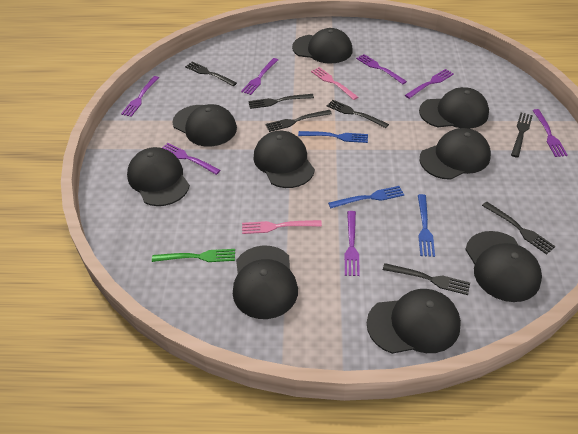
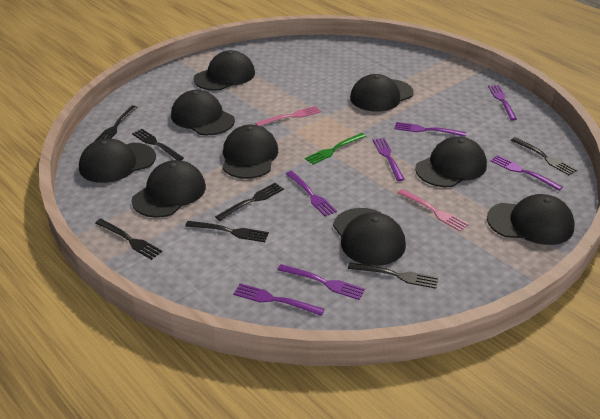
blue fork: [298,131,368,143] [328,186,404,208] [418,194,435,257] = 3 -> none = 0

